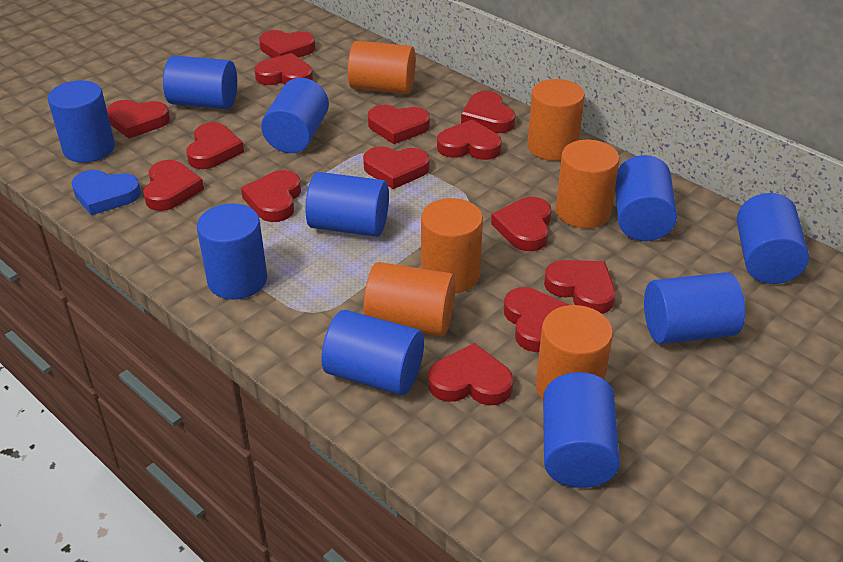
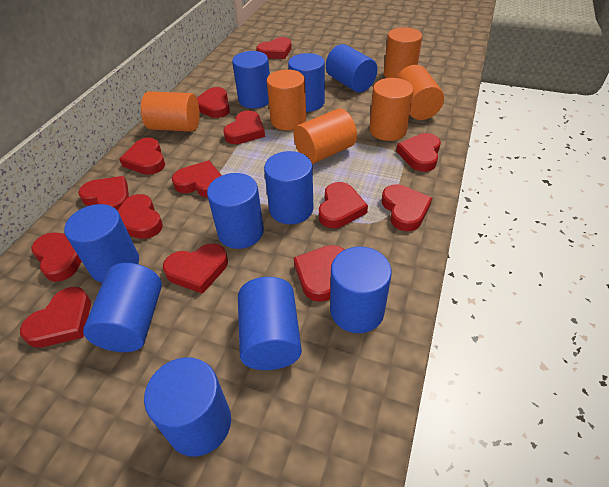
blue heart: [71,170,141,215] = 1 -> none = 0

